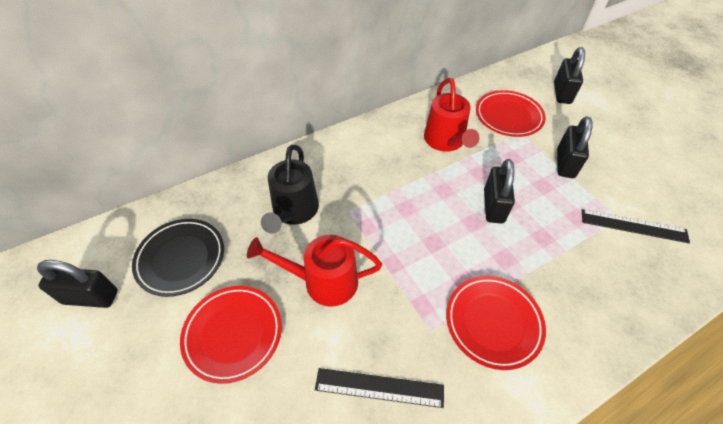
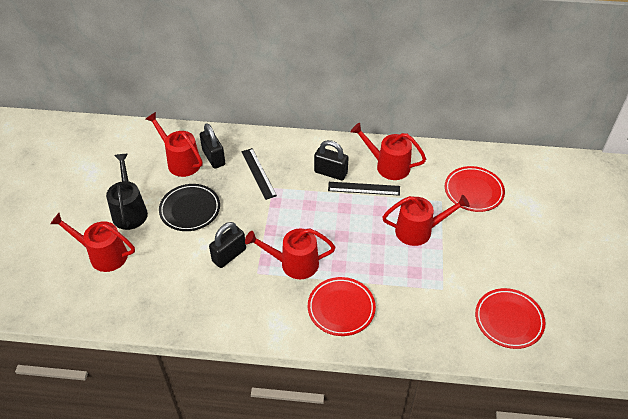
black padlock: [37,260,118,308] [484,159,515,224] [554,47,585,104] [557,116,593,178] = 4 -> [200,123,225,169] [209,222,246,268] [314,140,349,180] = 3
red watering can: [247,235,382,307] [424,78,480,152] = 2 -> [50,213,135,272] [146,112,203,177] [245,229,335,279] [351,123,426,180] [382,195,470,246] = 5

